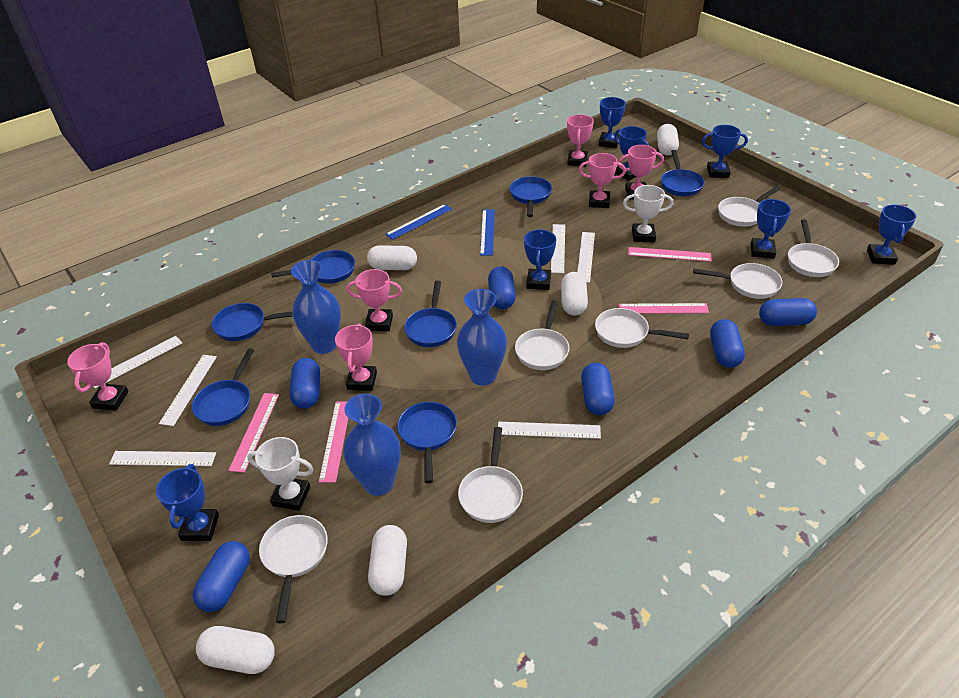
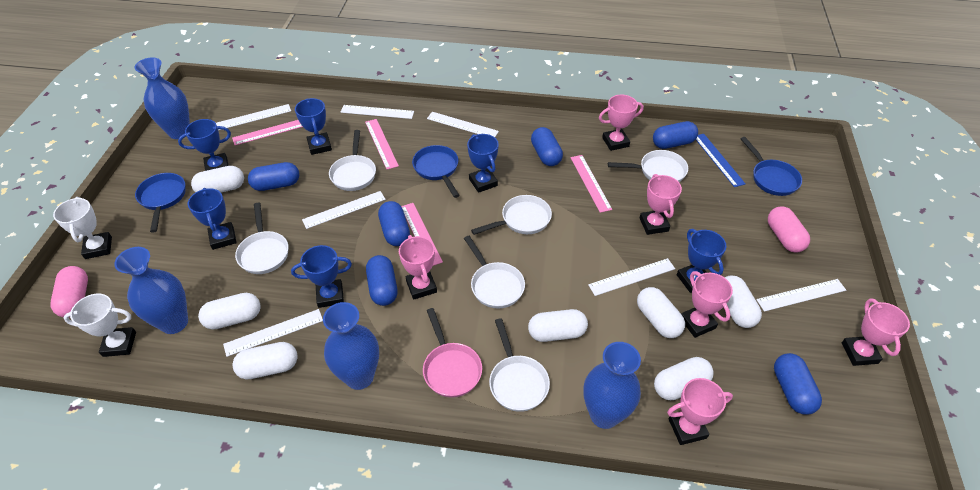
blue pan: [192,348,254,426] [212,303,293,341] [271,250,355,284] [397,402,457,483] [404,281,457,347] [509,176,552,217] [661,150,704,196] = 7 -> [135,173,186,232] [412,145,460,198] [741,137,802,196] = 3
blue ruler: [385,204,452,240] [480,209,495,256] = 2 -> [696,134,746,187] = 1
blue trophy: [156,464,219,541] [524,229,556,290] [599,97,626,148] [615,126,649,181] [702,125,748,178] [751,199,791,259] [867,204,917,265] = 7 -> [178,119,231,171] [188,188,237,250] [291,245,352,308] [295,98,332,155] [467,134,499,193] [677,229,726,293] = 6
blue vase: [291,260,341,354] [343,394,401,496] [457,289,507,386] = 3 -> [114,247,188,334] [135,57,190,139] [323,302,379,390] [583,342,641,429] = 4
pink capsule: none = 0 -> [51,266,88,317] [768,207,810,253] = 2
pink pan: none = 0 -> [423,308,482,398] = 1
white capsule: [196,626,275,674] [367,245,417,270] [368,525,407,596] [561,272,588,316] [657,124,679,155] = 5 -> [191,166,244,192] [198,293,261,330] [233,342,298,379] [528,309,588,342] [637,287,685,338] [654,357,714,400] [724,275,762,328] = 7
white pan: [259,515,328,623] [458,427,523,523] [515,300,569,370] [595,308,689,348] [693,263,782,299] [718,186,780,226] [788,219,839,277] = 7 -> [235,203,288,274] [329,130,376,191] [464,236,525,308] [471,195,552,235] [489,318,550,412] [608,150,688,182] = 6
white ruler: [93,336,182,389] [109,451,216,466] [159,355,217,426] [498,422,601,439] [551,224,565,273] [577,232,595,283] = 6 -> [216,104,291,130] [223,309,323,357] [302,191,386,229] [341,105,414,119] [427,112,499,137] [588,258,675,296] [756,279,846,312] = 7

